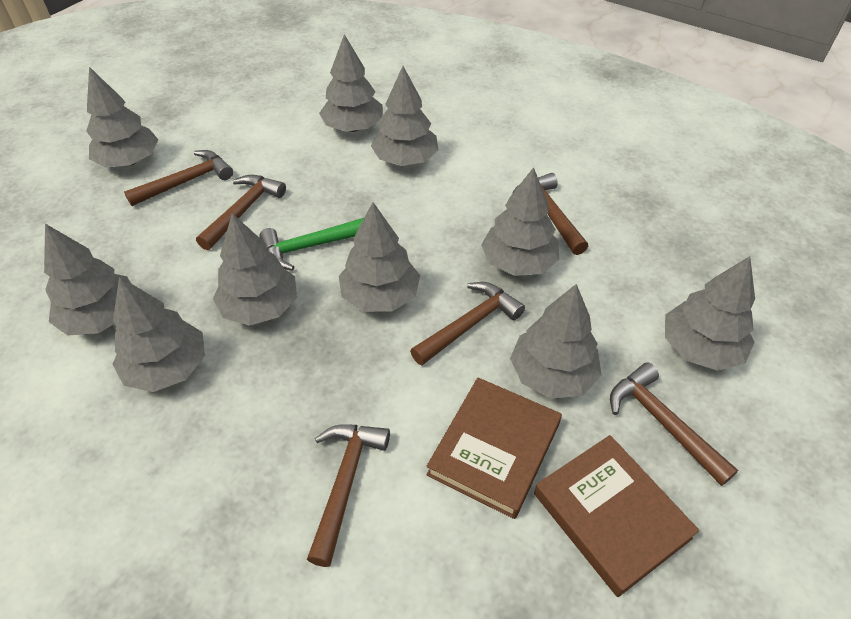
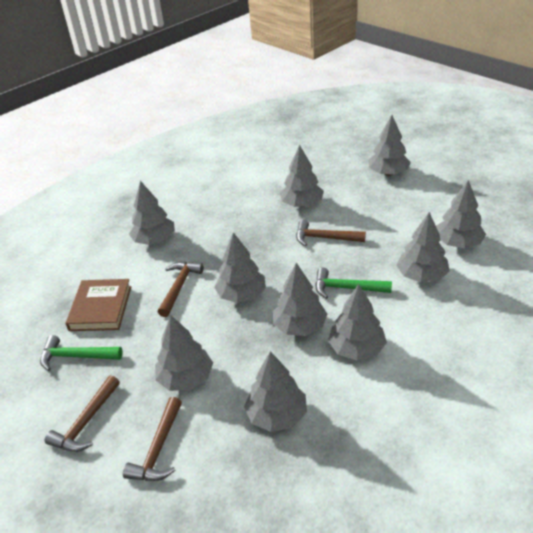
brown book: [427,377,562,519] [534,435,699,597] = 2 -> [66,279,131,331] = 1
brown hammer: [124,150,233,206] [196,175,286,250] [307,424,390,567] [410,282,525,365] [512,173,588,255] [610,362,738,486] = 6 -> [45,375,120,452] [123,397,182,481] [158,261,204,317] [296,220,366,246] = 4
green hammer: [259,218,364,271] = 1 -> [40,335,122,371] [315,267,392,299] = 2

